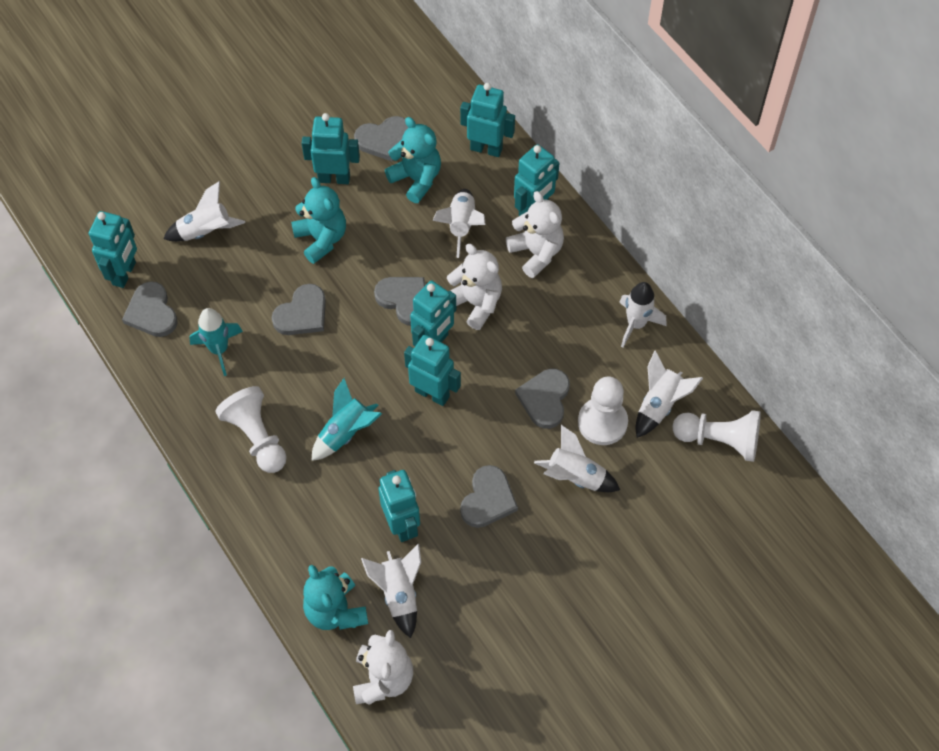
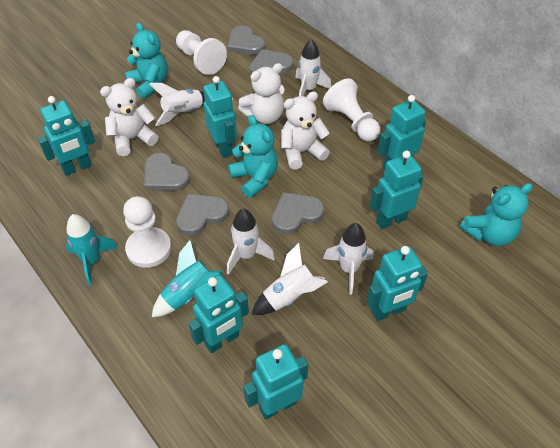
grey heart: [122,281,178,337] [272,284,326,335] [354,116,408,162] [374,277,425,326] [460,465,518,528] [515,369,570,429] = 6 -> [144,153,190,191] [176,194,229,236] [227,25,265,55] [250,49,294,74] [272,192,324,234] = 5
white rocket: [163,181,245,242] [361,544,421,638] [432,189,486,258] [534,425,620,492] [619,282,667,348] [636,351,703,438] = 6 -> [149,83,205,126] [227,209,275,275] [252,243,328,315] [295,39,331,96] [323,223,373,295] = 5

